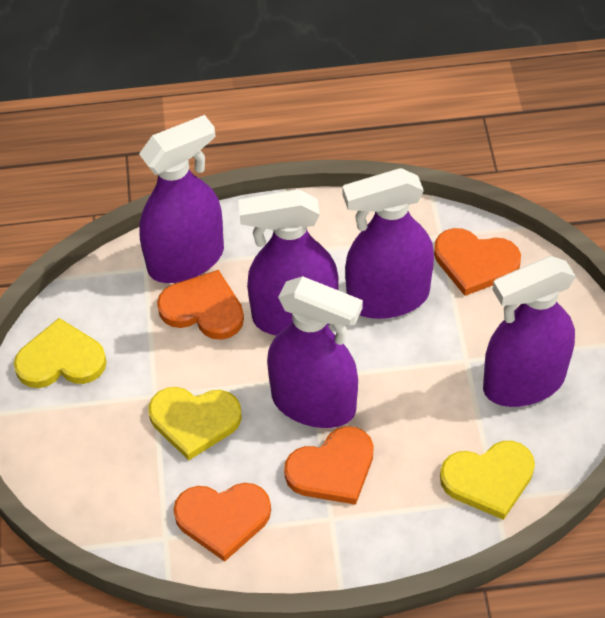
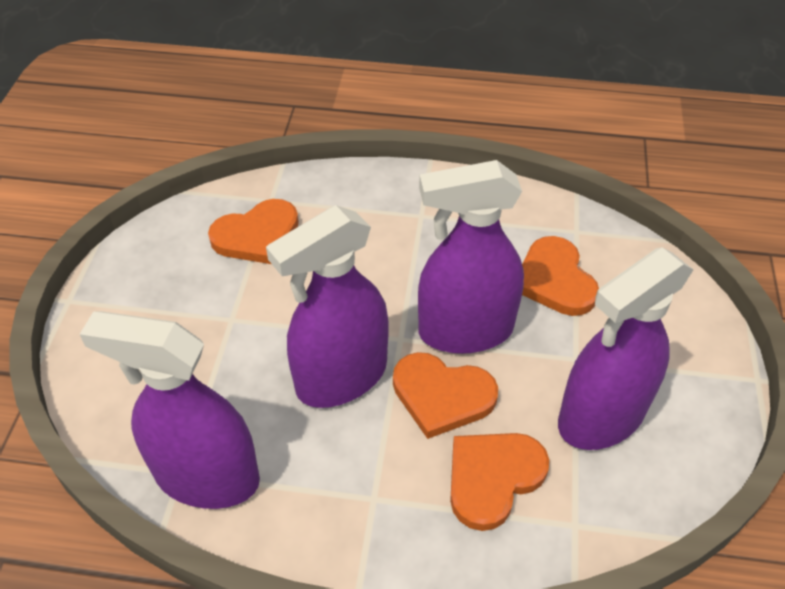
purple spray bottle: [139,115,224,283] [238,189,339,336] [267,276,363,428] [342,168,434,319] [483,256,576,407] = 5 -> [80,311,260,509] [266,205,389,408] [418,160,524,354] [558,247,694,450] = 4
yellow heart: [14,318,107,388] [148,387,242,460] [440,441,535,520] = 3 -> none = 0

